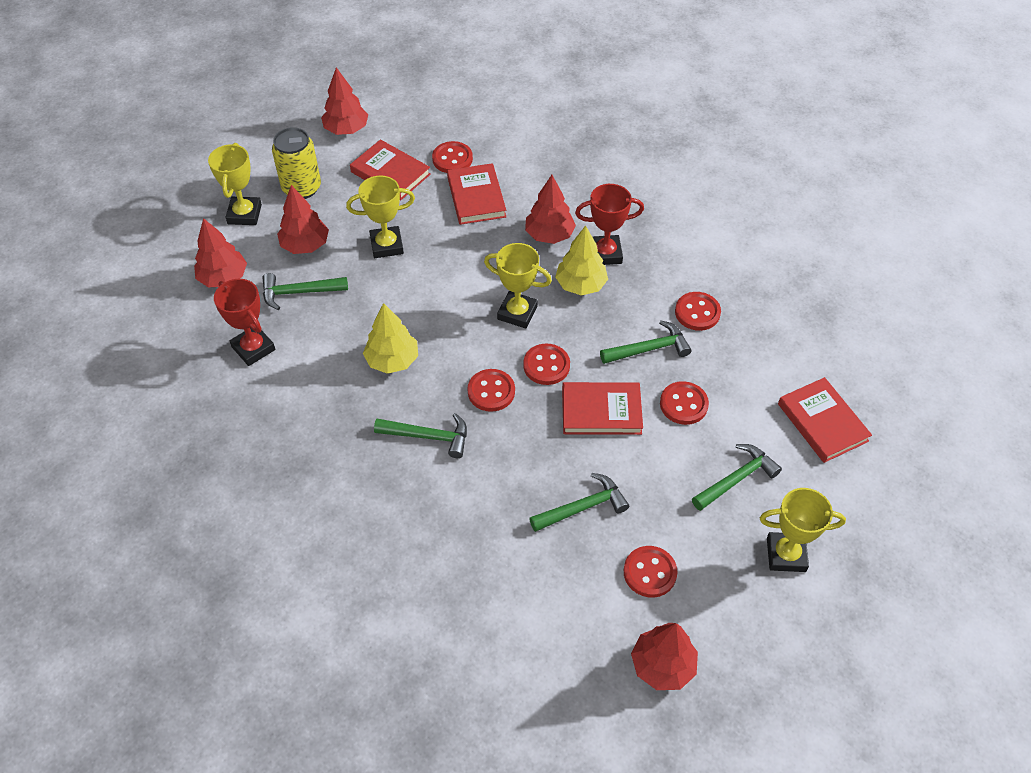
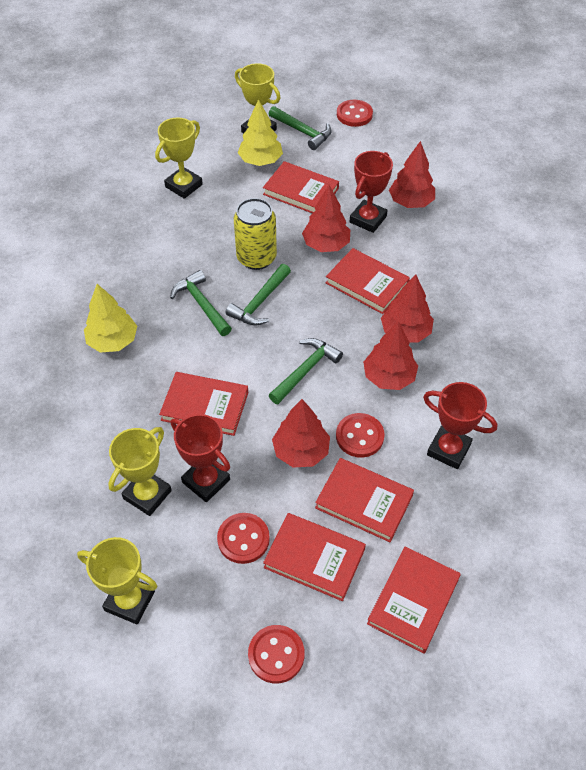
green hammer: [262,273,348,310] [374,413,467,458] [529,473,629,532] [600,320,692,364] [692,444,782,511] = 5 -> [170,270,232,336] [226,264,291,326] [268,338,343,404] [269,106,332,150] = 4
red book: [350,139,431,201] [447,163,506,225] [562,382,643,435] [778,377,872,463] = 4 -> [159,372,248,436] [263,161,339,213] [263,513,366,601] [315,458,414,542] [326,248,410,314] [367,546,461,654] = 6
red button: [432,141,473,173] [467,369,515,412] [523,344,570,385] [624,546,677,598] [660,381,709,425] [675,292,721,331] = 6 -> [217,513,270,564] [248,625,304,683] [336,413,384,458] [337,100,373,127] = 4
red trophy: [214,279,275,366] [575,184,644,265] = 2 -> [171,414,230,502] [350,151,393,233] [423,382,497,469] = 3

